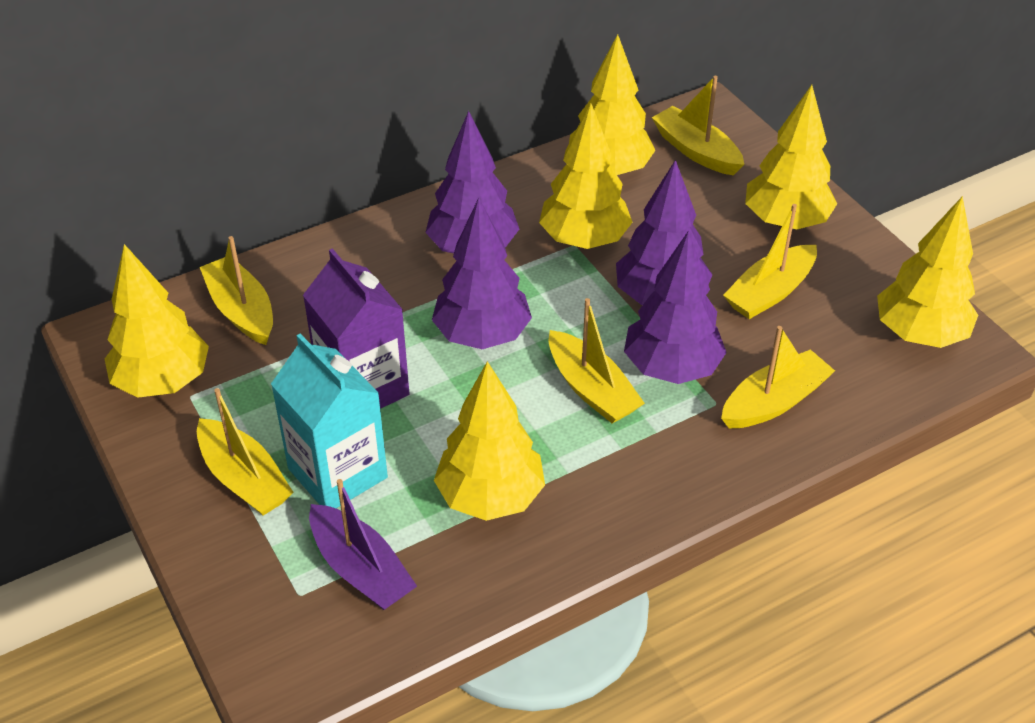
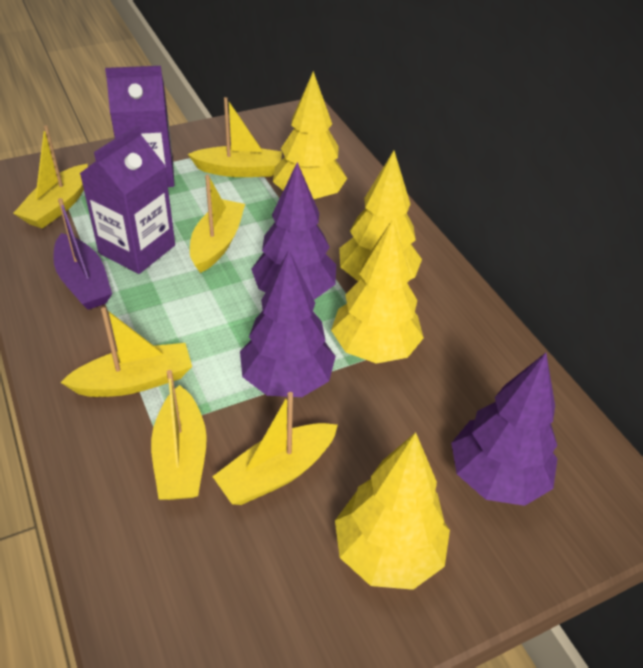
purple carton: [303,248,410,409] = 1 -> [79,125,175,274] [105,66,174,187] = 2
purple tree: [425,111,519,253] [432,198,532,349] [616,160,712,305] [624,230,727,384] = 4 -> [240,250,336,397] [251,162,336,300] [451,353,557,506] = 3
turquoise carton: [271,334,388,508] = 1 -> none = 0
yellow tree: [105,244,209,398] [434,361,545,521] [539,103,632,249] [569,34,656,175] [745,85,837,229] [877,196,978,348] = 6 -> [273,71,347,201] [331,219,424,364] [335,432,450,590] [339,151,422,281] = 4

